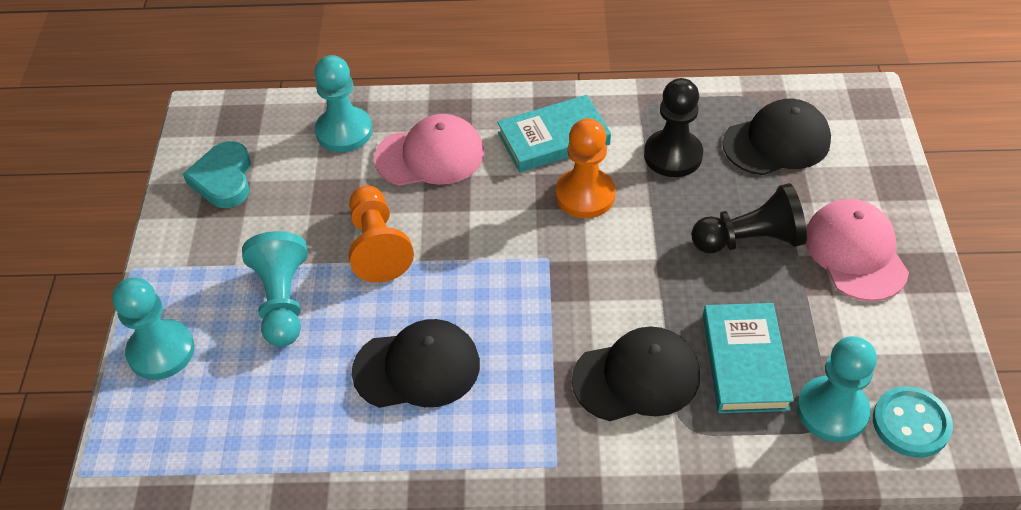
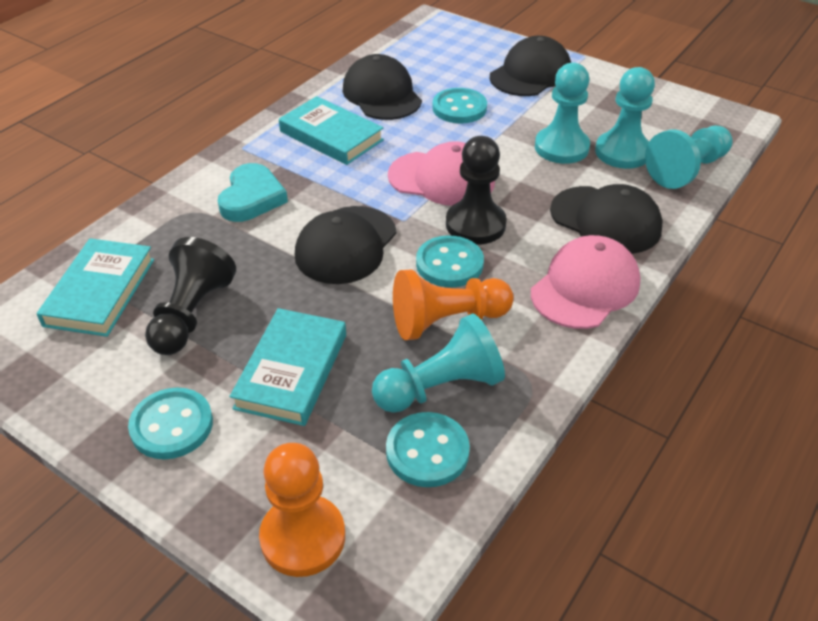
black cap: [352,319,480,408] [572,327,700,421] [723,99,831,175] = 3 -> [295,206,397,284] [343,54,422,120] [490,36,571,96] [550,184,663,254] = 4
turquoise book: [497,95,611,172] [703,303,794,413] = 2 -> [36,238,154,337] [229,308,346,426] [279,96,384,165] = 3
turquoise button: [873,386,953,458] = 1 -> [128,388,213,459] [386,412,470,487] [416,236,484,287] [432,88,487,123] = 4

